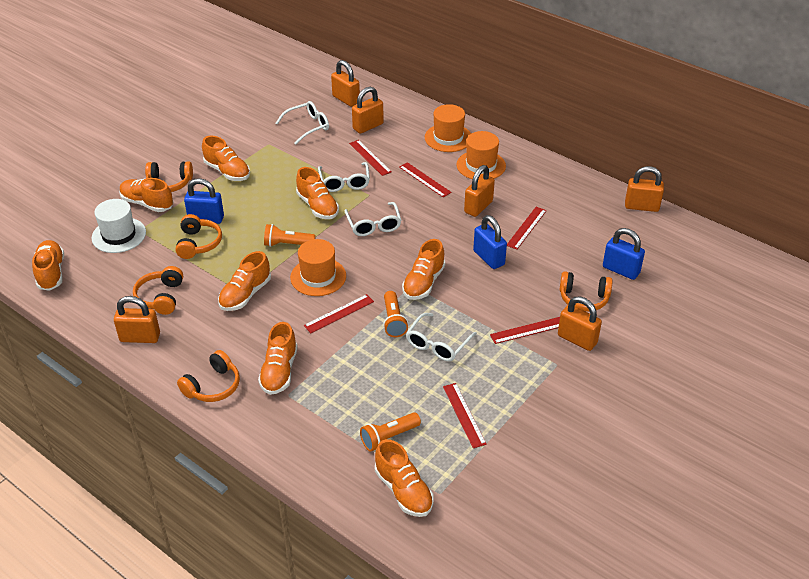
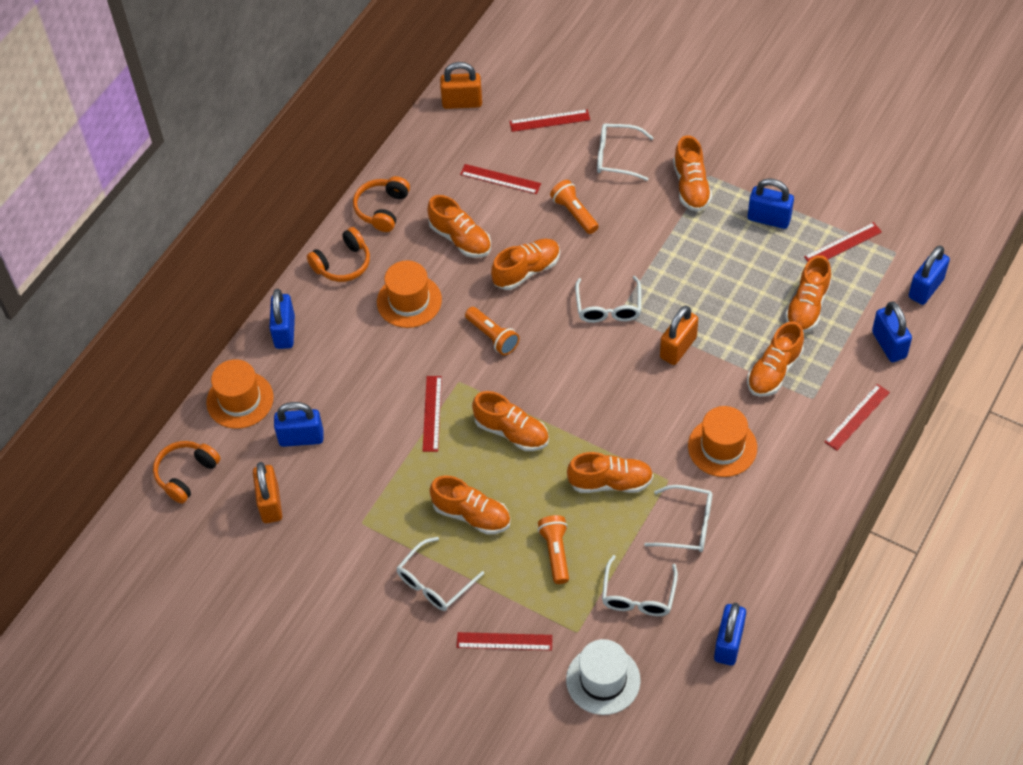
blue padlock: [184,178,224,224] [473,215,507,269] [603,228,645,280] = 3 -> [269,289,295,349] [274,402,323,447] [714,603,746,666] [748,178,794,229] [872,301,912,362] [909,245,950,305] = 6
orange headphones: [133,266,183,315] [145,161,193,192] [175,214,222,259] [177,350,240,402] [559,271,613,312] = 5 -> [153,441,221,504] [307,227,370,282] [353,176,410,232] = 3
orange padlock: [114,296,160,343] [331,60,360,107] [352,87,384,134] [464,165,495,217] [558,296,602,351] [625,166,664,212] = 6 -> [253,462,282,523] [440,62,482,109] [660,306,698,365] = 3
white glasses: [276,101,329,145] [318,162,370,192] [345,202,401,236] [406,313,477,361] = 4 -> [397,537,484,611] [575,276,641,323] [597,124,654,181] [602,555,678,616] [644,485,713,552] = 5

